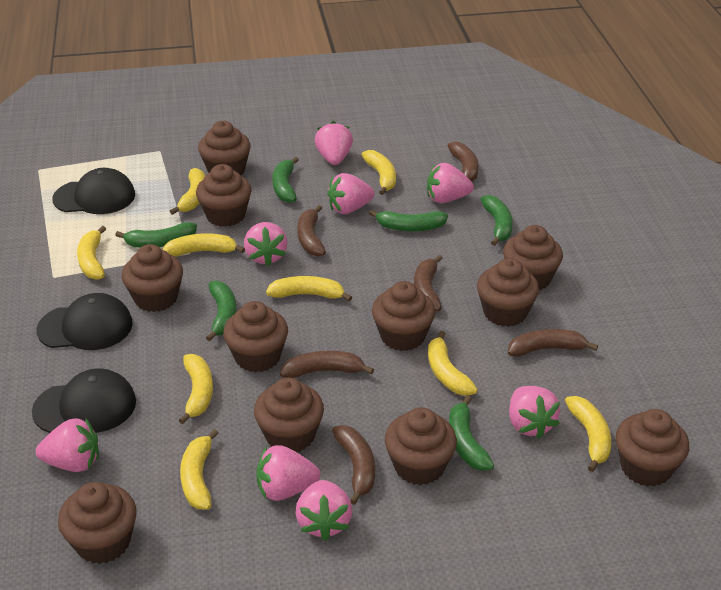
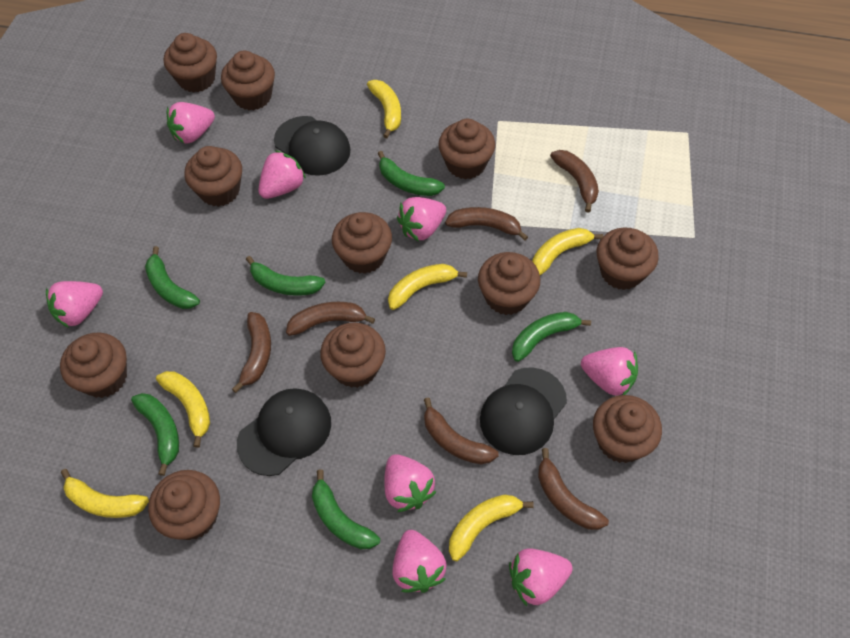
yellow banana: [77,226,106,280] [163,233,245,257] [170,168,205,215] [179,354,213,424] [180,429,219,509] [266,276,352,301] [362,150,396,195] [428,331,478,396] [565,396,611,472] = 9 -> [61,469,149,518] [156,371,210,448] [367,80,401,138] [388,264,467,310] [449,495,534,561] [532,228,603,275] = 6

